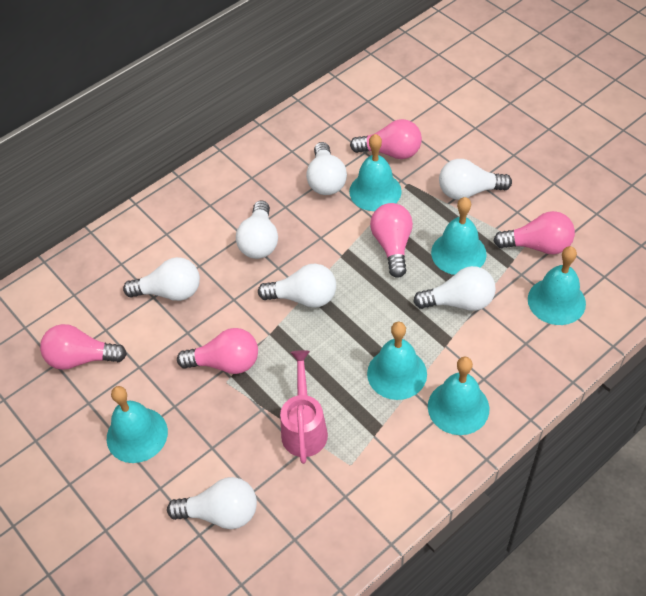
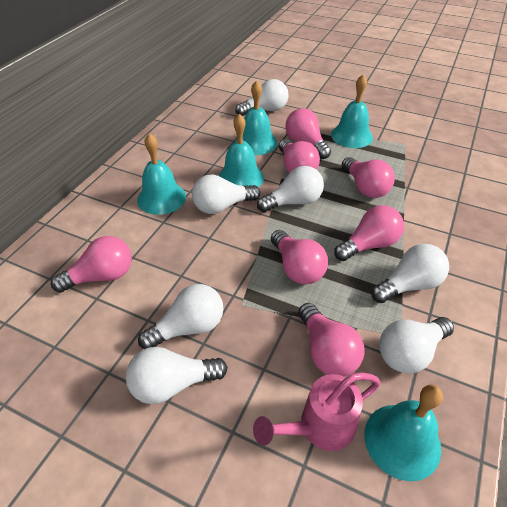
pink light bulb: [40,324,127,370] [177,328,258,374] [350,119,422,159] [370,203,413,278] [494,211,575,254] = 5 -> [51,236,132,293] [271,230,328,284] [279,139,320,173] [286,108,331,159] [298,303,365,376] [334,205,404,261] [342,157,395,198] = 7
turquoise bell: [107,386,168,463] [349,134,402,211] [367,322,427,400] [428,357,489,435] [431,197,487,275] [528,246,586,325] = 6 -> [137,133,186,215] [218,114,264,187] [236,81,278,155] [331,74,373,148] [364,385,443,481] = 5

